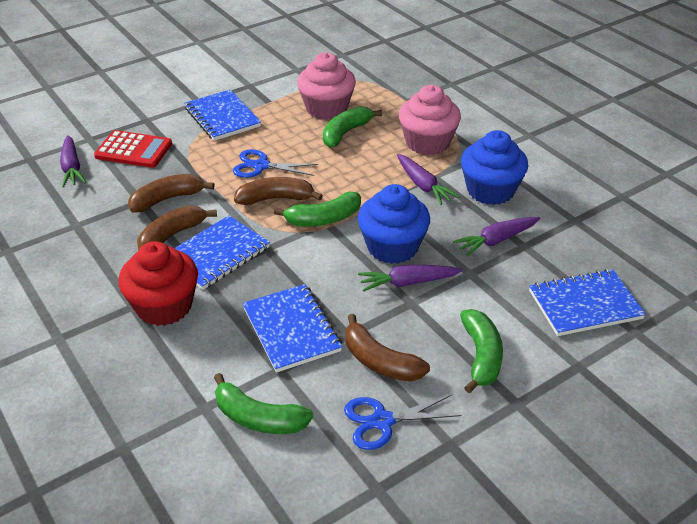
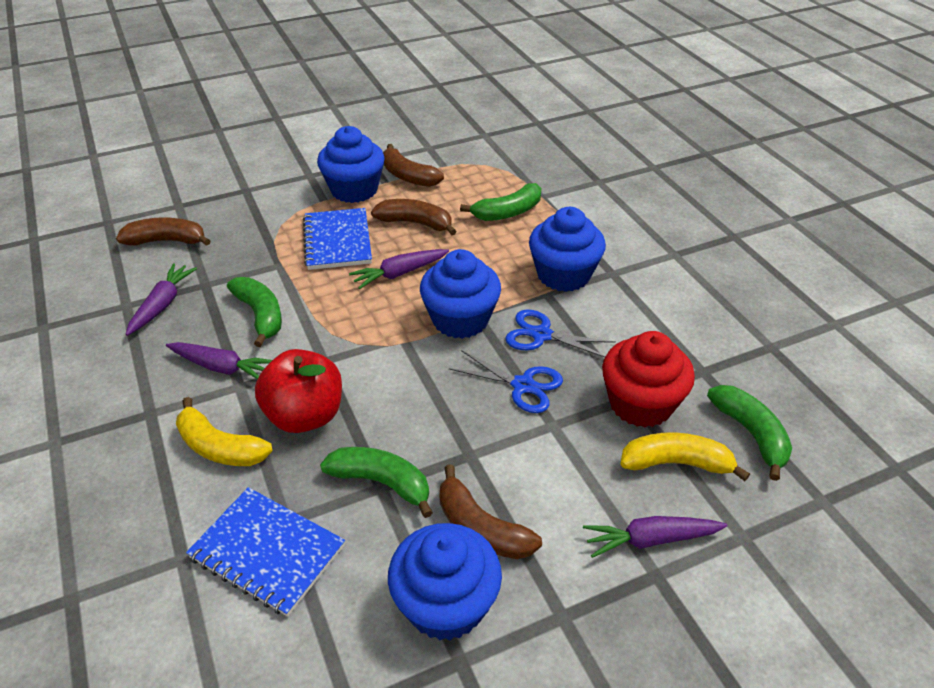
blue cupcake: [358,184,430,264] [461,130,528,205] = 2 -> [317,126,385,203] [388,523,502,641] [420,249,501,339] [529,207,606,292] = 4
blue notebook: [175,216,270,290] [184,90,261,141] [242,284,342,373] [529,269,646,336] = 4 -> [186,487,345,617] [303,208,372,270] = 2
pink cupcake: [297,52,356,120] [399,85,461,155] = 2 -> none = 0
red apple: none = 0 -> [255,349,342,433] = 1
red calculator: [94,130,172,168] = 1 -> none = 0
yellow banana: none = 0 -> [176,397,273,466] [621,432,750,481] = 2

